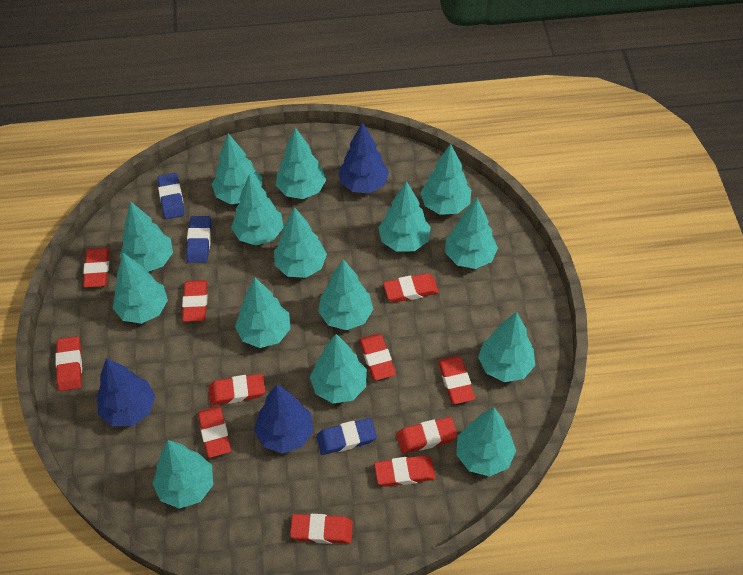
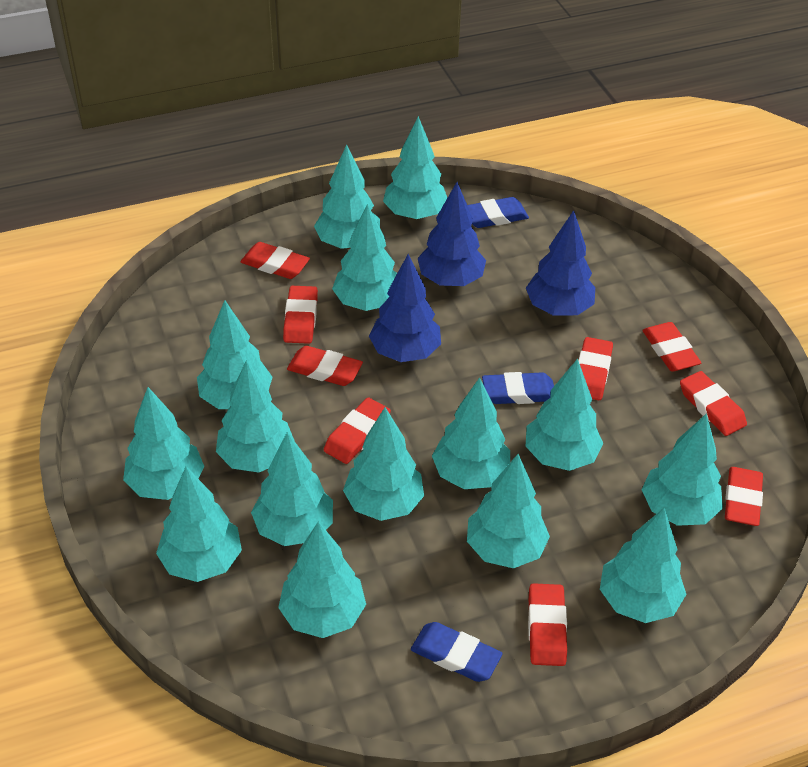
red eraser: [55,336,82,391] [83,248,109,288] [182,280,208,322] [198,406,231,458] [208,374,265,405] [290,514,353,544] [359,334,396,381] [374,455,436,487] [383,273,439,302] [396,417,458,454] [438,356,475,404] = 11 -> [240,242,310,279] [283,286,318,344] [287,346,363,386] [324,398,391,464] [528,583,567,666] [578,337,613,400] [642,322,701,371] [680,371,747,436] [725,467,763,526] = 9

